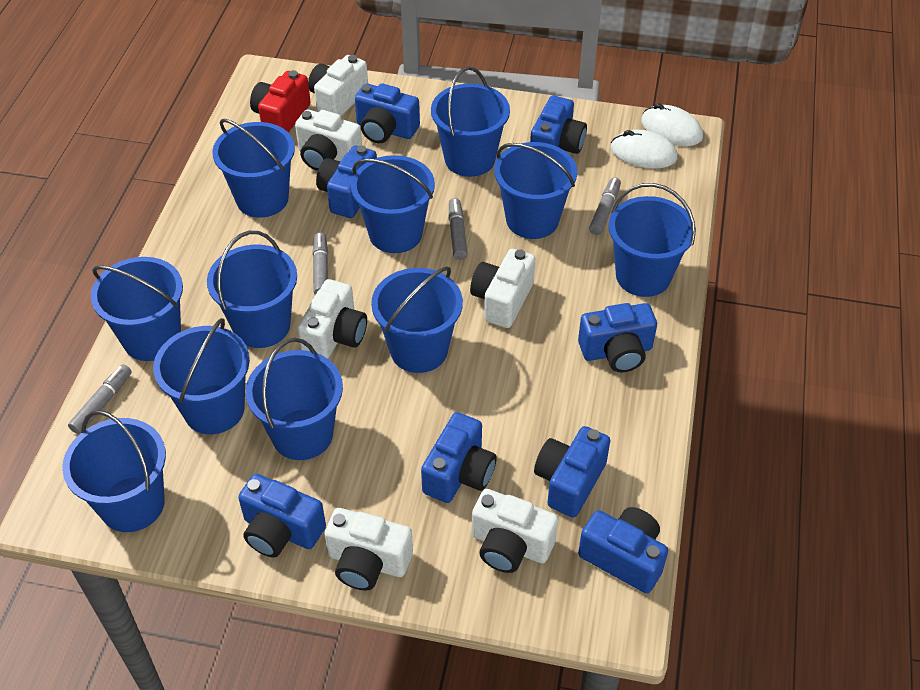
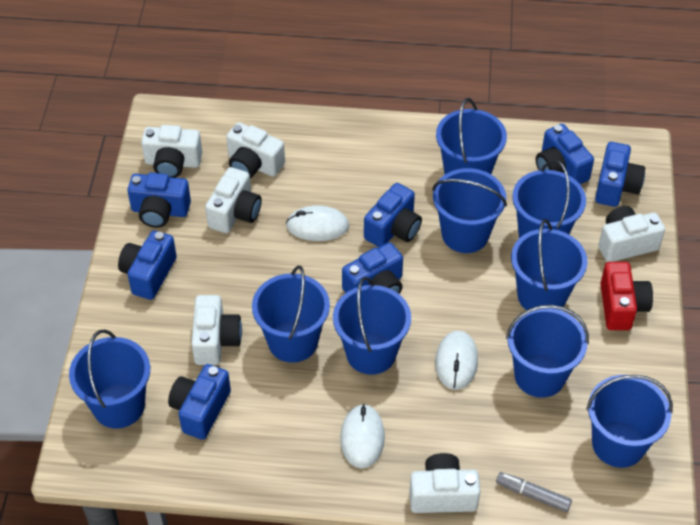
blue bucket: [62,410,166,532] [91,257,183,361] [153,318,250,434] [207,231,297,348] [212,119,295,218] [246,338,343,460] [351,155,435,253] [371,266,463,373] [431,67,510,177] [494,142,577,239] [609,183,696,297] = 11 -> [69,329,150,429] [252,266,330,363] [333,277,411,375] [432,168,507,253] [436,98,507,174] [506,305,589,398] [511,219,587,310] [512,160,586,238] [586,375,673,468] = 9
blue camera: [238,474,326,557] [316,146,377,218] [355,83,420,143] [421,412,497,503] [530,96,587,154] [534,426,610,518] [578,303,657,372] [578,507,668,593] = 8 -> [118,231,177,300] [127,173,191,228] [168,364,231,440] [342,242,403,294] [364,183,422,247] [536,124,594,184] [595,142,645,207] = 7
grey marker: [68,364,132,434] [312,232,328,295] [449,198,468,260] [589,177,621,235] = 4 -> [496,472,572,512] = 1
white mouse: [611,130,677,169] [641,103,703,146] = 2 -> [286,205,349,241] [340,404,385,469] [435,331,478,390] = 3

